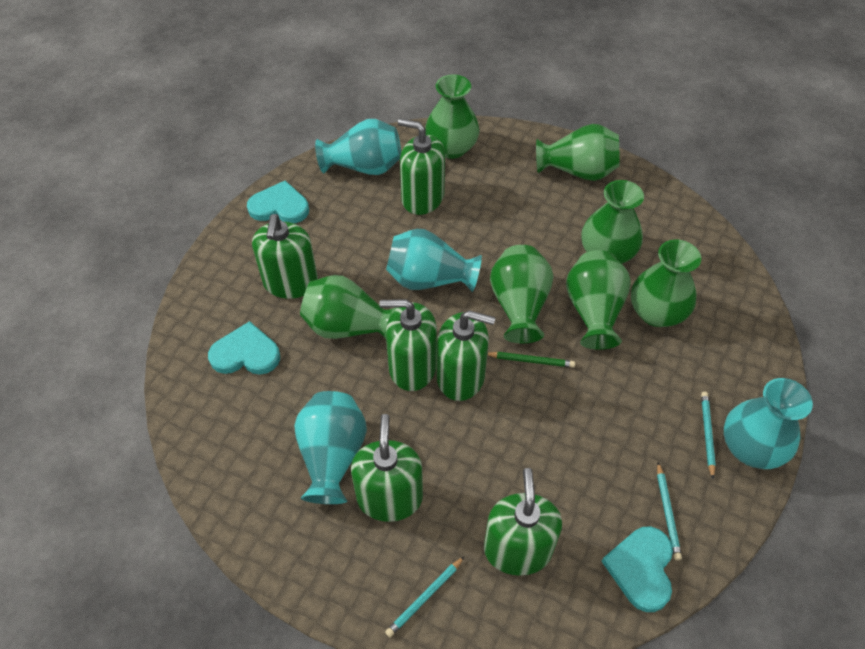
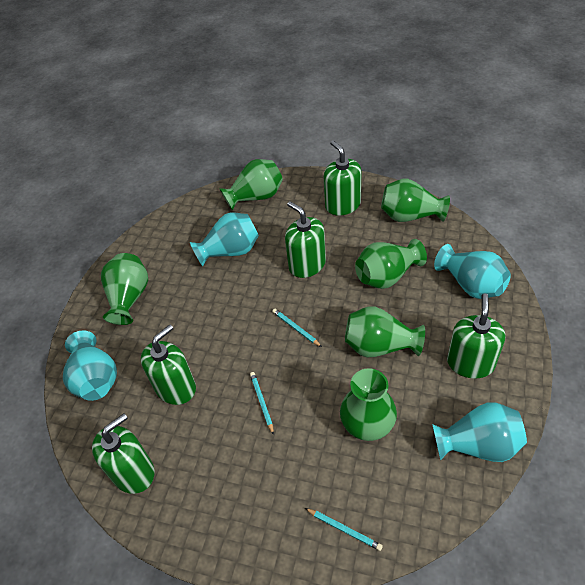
green pencil: [487,352,575,368] = 1 -> none = 0
green soap dispenser: [252,214,318,299] [351,414,423,522] [379,299,437,391] [398,119,445,215] [437,310,496,401] [484,468,562,576] = 6 -> [92,413,154,494] [141,324,196,405] [285,201,326,278] [324,140,361,216] [447,293,505,379] = 5
green vase: [300,275,398,339] [425,74,480,159] [490,245,554,343] [536,124,619,181] [566,250,631,350] [581,180,644,264] [631,239,701,327] = 7 -> [101,253,148,325] [219,159,283,211] [340,368,397,441] [345,306,425,357] [355,239,427,289] [381,179,450,222] = 6
turquoise heart: [208,321,280,375] [247,181,309,223] [601,527,673,612] = 3 -> none = 0

